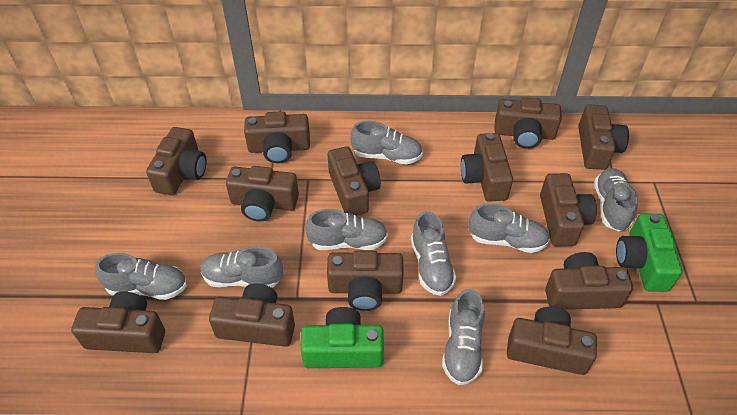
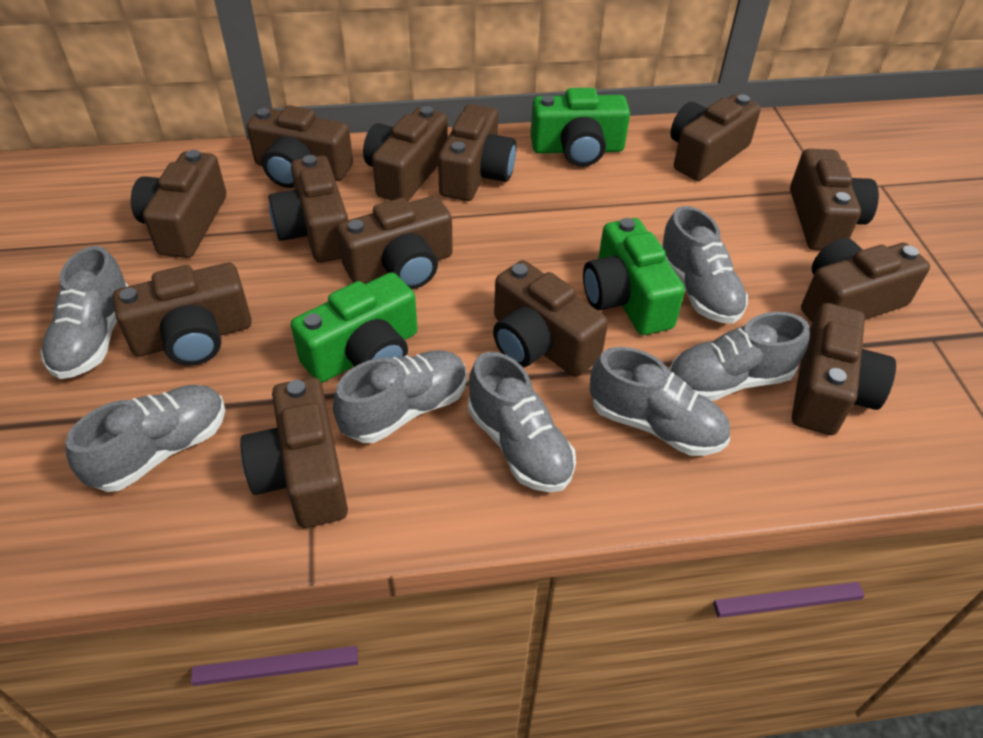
green camera: [300,307,384,368] [616,213,683,292] = 2 -> [291,272,417,383] [531,88,630,167] [583,218,685,335] = 3
grey shoe: [95,253,187,300] [200,246,283,288] [305,209,388,250] [350,121,423,165] [411,211,456,296] [442,289,485,385] [468,203,550,253] [594,168,638,231] = 8 -> [41,246,128,379] [65,385,225,492] [333,350,467,443] [468,352,576,492] [590,347,730,456] [661,206,748,323] [669,312,810,401] = 7

